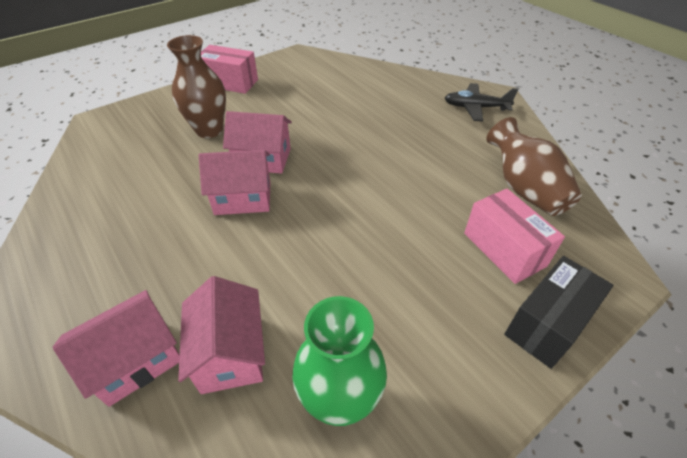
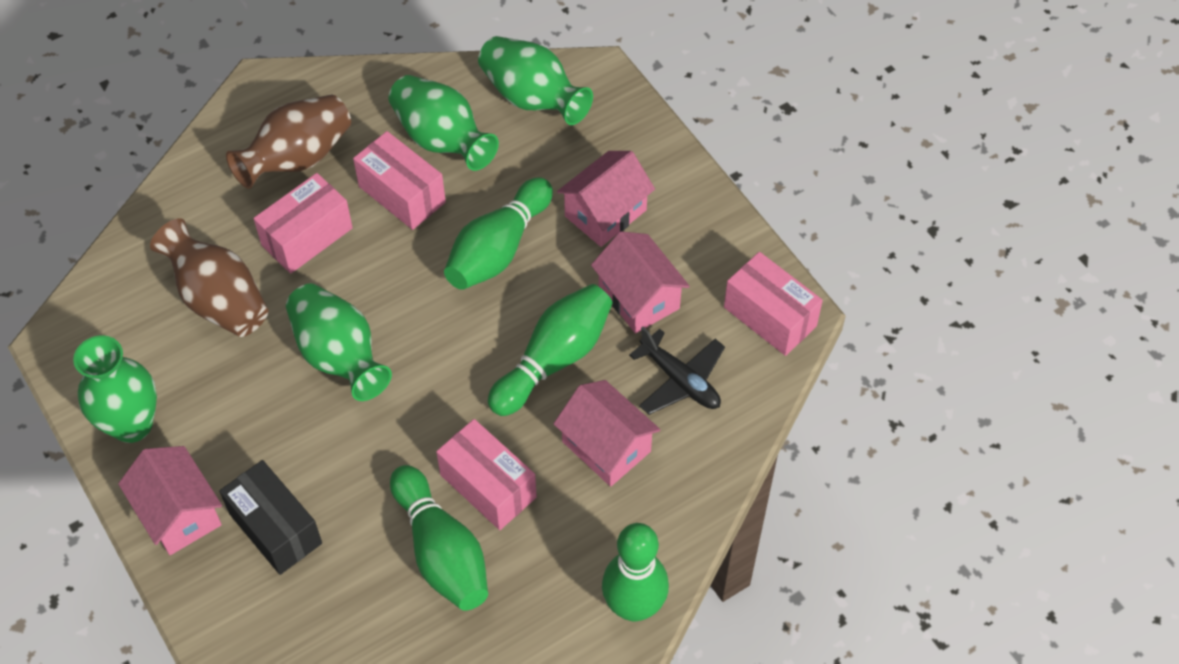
green bowling pin: none = 0 -> [390,465,488,611] [444,177,553,290] [488,284,613,416] [602,523,669,621] = 4
green vase: [292,296,387,426] = 1 -> [73,335,157,443] [286,284,392,401] [388,75,499,171] [478,36,593,125] = 4
pink box: [201,45,258,94] [464,189,565,284] = 2 -> [253,173,353,274] [353,131,446,230] [436,419,537,530] [724,252,823,356] = 4

